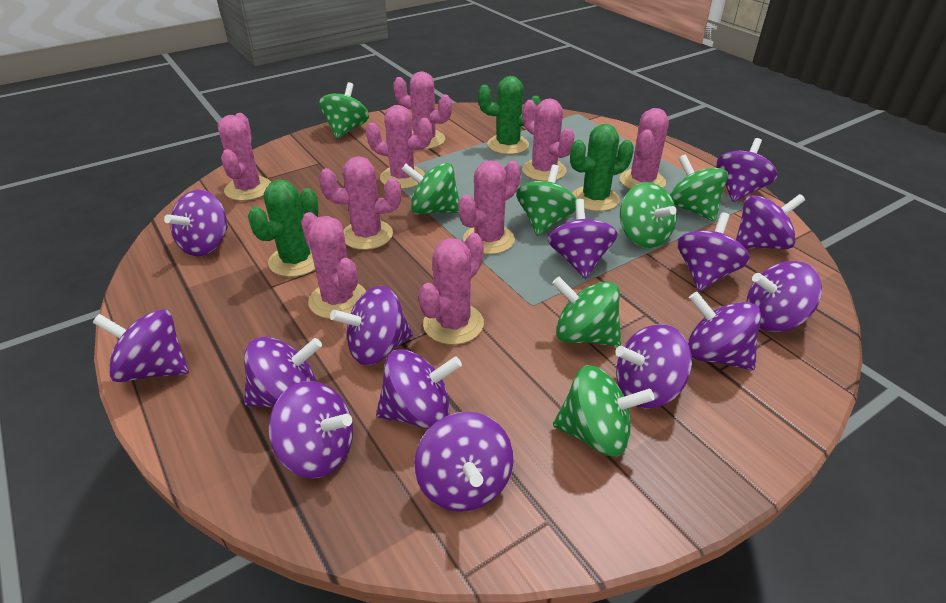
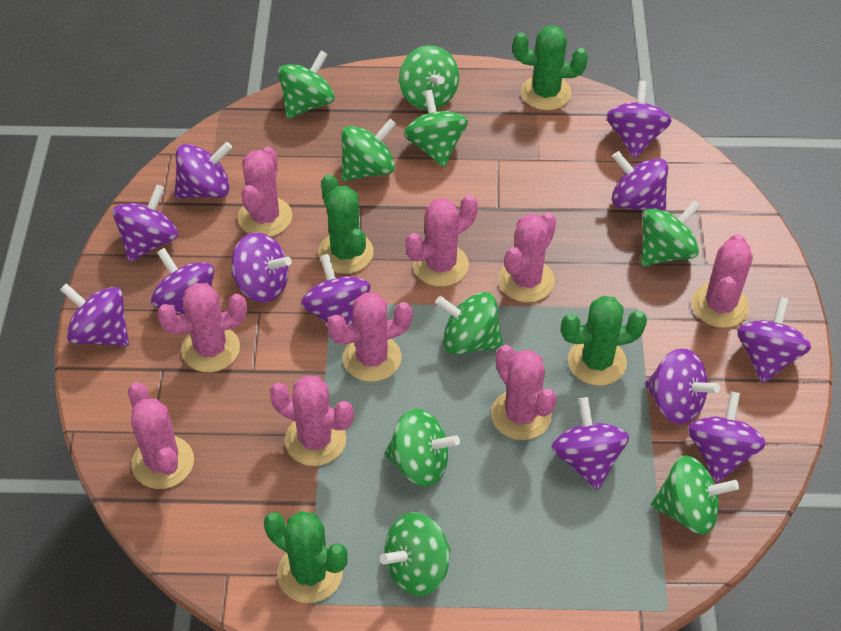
green cactus: [248,180,319,277] [478,76,541,155] [570,124,634,211] = 3 -> [264,511,348,603] [318,174,374,274] [513,25,588,110] [561,296,647,386] = 4
green spinning top: [319,82,369,139] [401,163,460,215] [516,165,577,236] [552,277,621,346] [553,365,654,457] [620,182,677,248] [670,154,728,221] = 7 -> [278,50,335,119] [341,119,396,181] [380,512,451,596] [384,409,460,486] [399,45,459,110] [404,90,468,167] [435,292,504,355] [641,200,701,266] [651,455,739,535] = 9
purple spinning top: [92,309,189,382] [164,190,228,257] [244,337,322,408] [269,381,353,478] [330,286,413,365] [376,349,462,429] [414,412,513,512] [548,199,618,279] [615,324,692,409] [677,213,750,291] [688,292,761,370] [716,138,777,202] [736,194,805,249] [747,261,822,332] = 14 -> [60,283,129,346] [113,184,178,262] [151,248,214,314] [174,142,232,199] [231,232,292,303] [301,254,370,325] [551,397,629,490] [606,81,672,159] [612,151,668,211] [645,348,720,424] [687,391,766,483] [737,297,811,384] = 12

